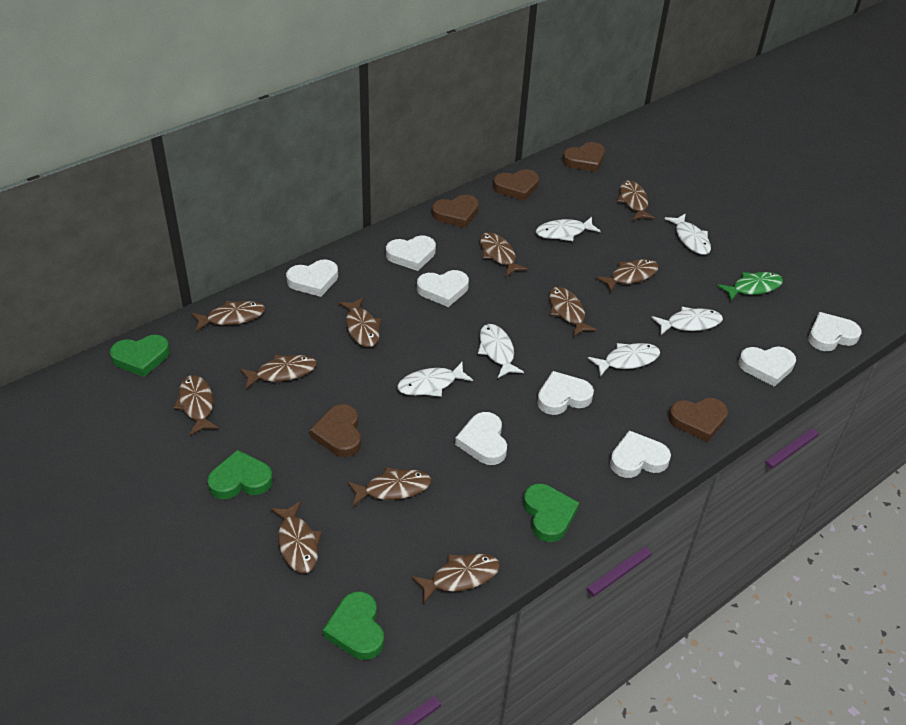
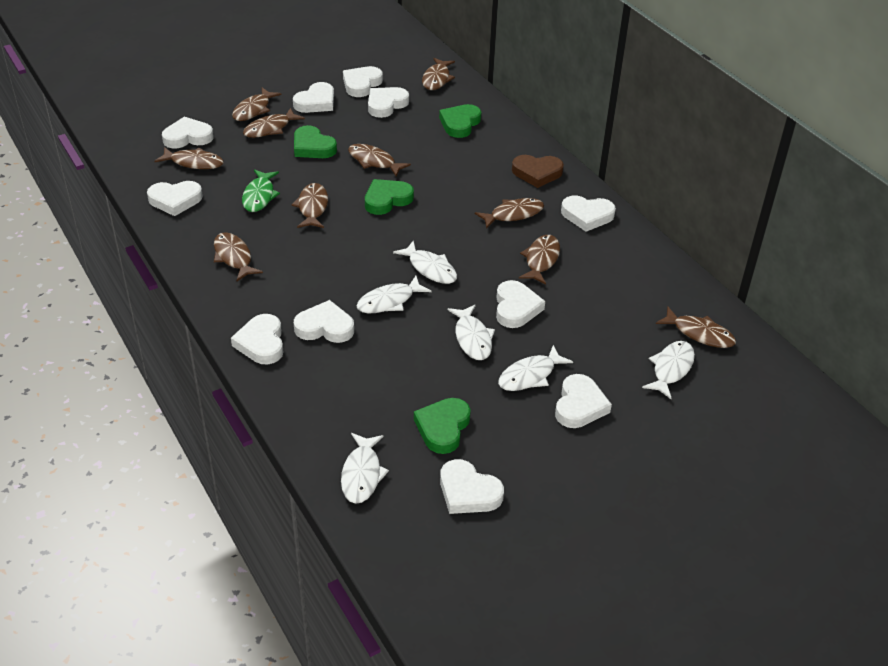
brown fish: [173,375,219,436] [191,301,265,332] [240,355,317,389] [270,501,322,573] [338,297,382,347] [347,467,432,507] [411,554,500,603] [480,232,528,277] [549,287,597,337] [596,259,659,293] [617,180,655,221] = 11 -> [155,147,224,169] [214,232,263,281] [232,87,281,121] [243,108,305,138] [291,183,328,228] [348,144,411,176] [422,58,455,90] [475,198,544,229] [519,235,560,285] [656,307,736,348] = 10
brown heart: [310,404,361,457] [432,195,479,228] [493,169,539,201] [563,142,605,172] [669,398,728,442] = 5 -> [512,155,564,188] = 1
white heart: [286,259,338,297] [386,236,436,271] [417,270,469,307] [455,412,507,465] [537,371,594,415] [610,430,671,478] [739,347,796,387] [808,312,862,351] = 8 -> [147,181,203,216] [162,117,214,148] [231,314,283,364] [293,82,334,113] [294,300,354,343] [343,66,383,97] [368,87,409,118] [440,459,504,514] [496,280,545,328] [555,374,612,428] [561,196,616,232] = 11

